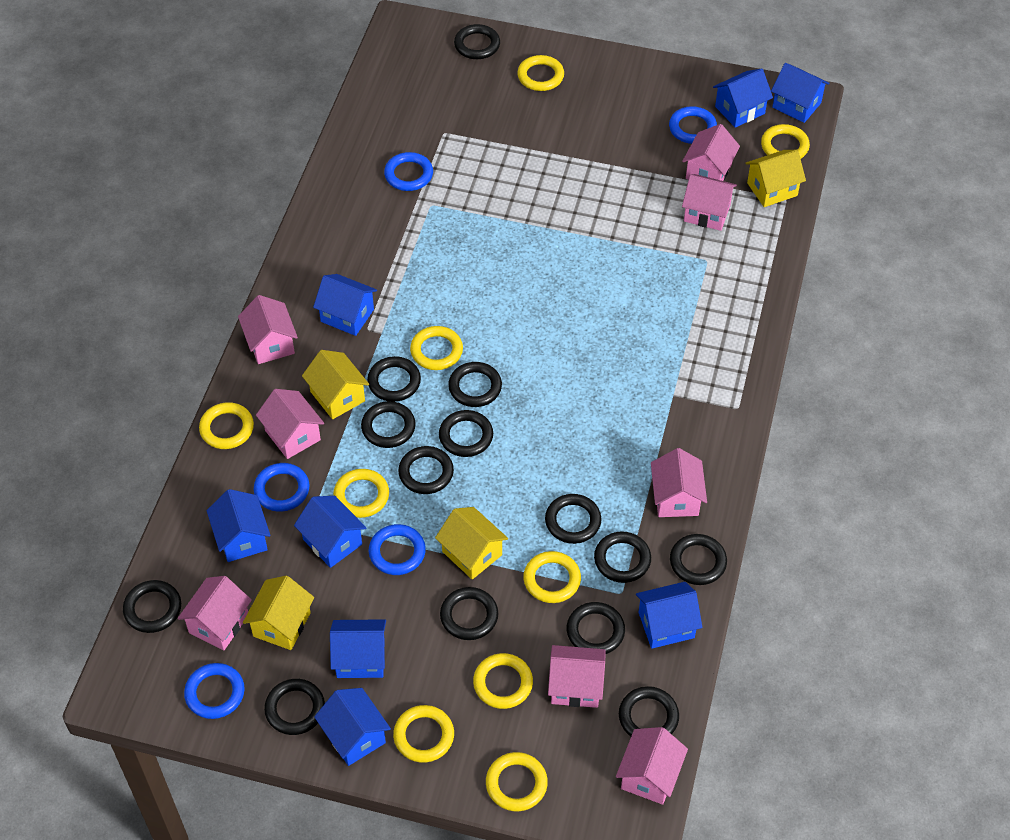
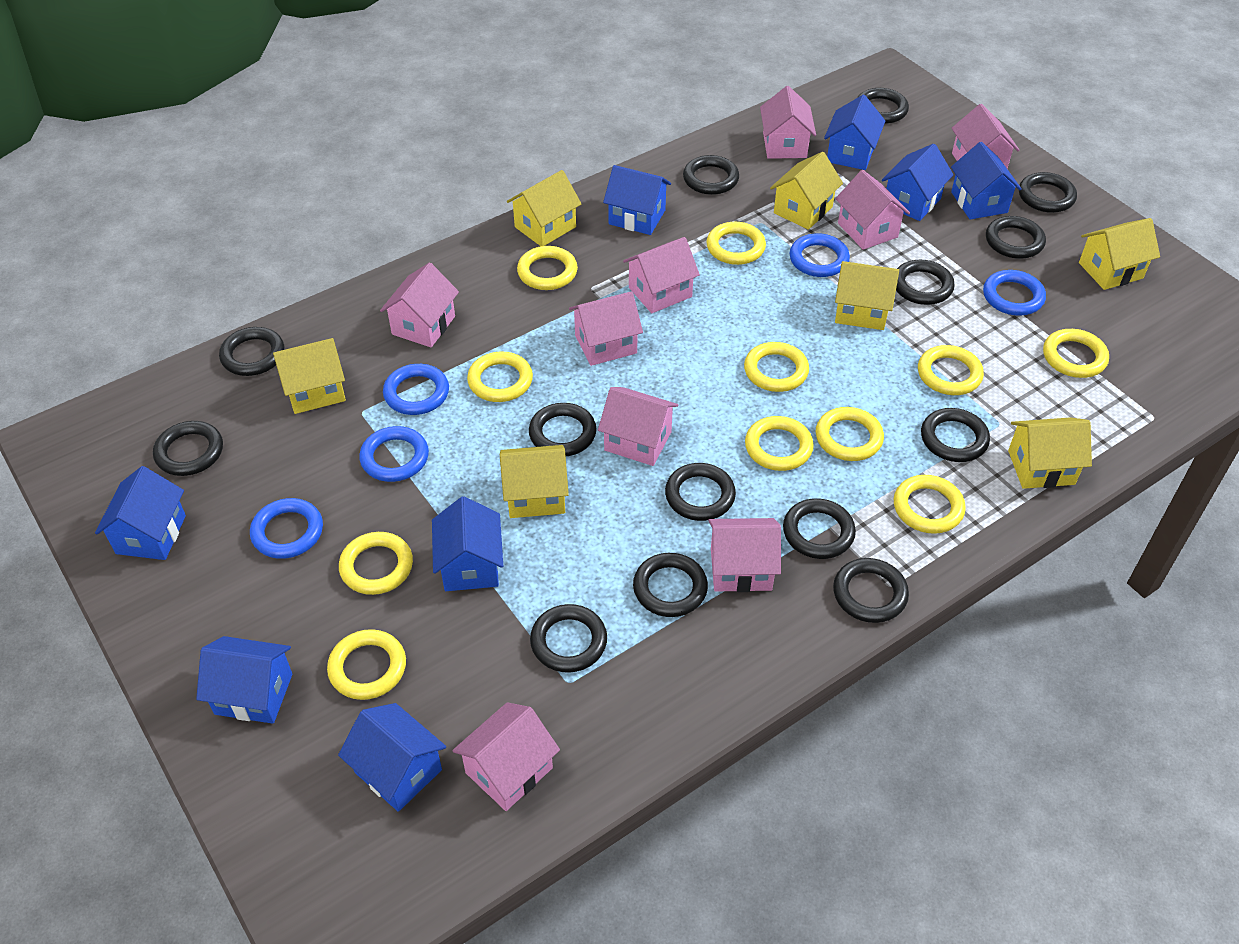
pink house: [178,576,252,650] [238,295,298,364] [256,389,324,459] [548,645,606,708] [616,727,688,805] [651,448,707,517] [682,124,740,181] [682,174,737,231] = 8 -> [380,262,459,347] [452,702,560,811] [569,291,643,366] [598,387,678,466] [623,237,700,313] [708,518,781,592] [760,86,816,159] [835,170,910,250] [952,104,1019,169] = 9
yellow house: [243,576,314,650] [302,350,369,419] [435,507,508,579] [745,150,806,207] = 4 -> [273,338,346,414] [500,445,569,518] [507,170,581,246] [770,152,843,230] [835,261,899,330] [1008,417,1092,489] [1079,218,1160,290] = 7
yellow ring: [199,402,254,449] [333,469,389,518] [393,705,454,763] [410,326,463,370] [473,653,533,709] [486,752,548,811] [517,55,564,91] [523,551,581,603] [761,124,810,159] = 9 -> [327,629,406,700] [339,532,413,595] [467,352,533,402] [517,246,578,290] [707,222,766,265] [744,342,809,392] [745,416,814,471] [816,407,884,461] [894,475,966,534] [918,345,984,395] [1043,329,1109,378] = 11

